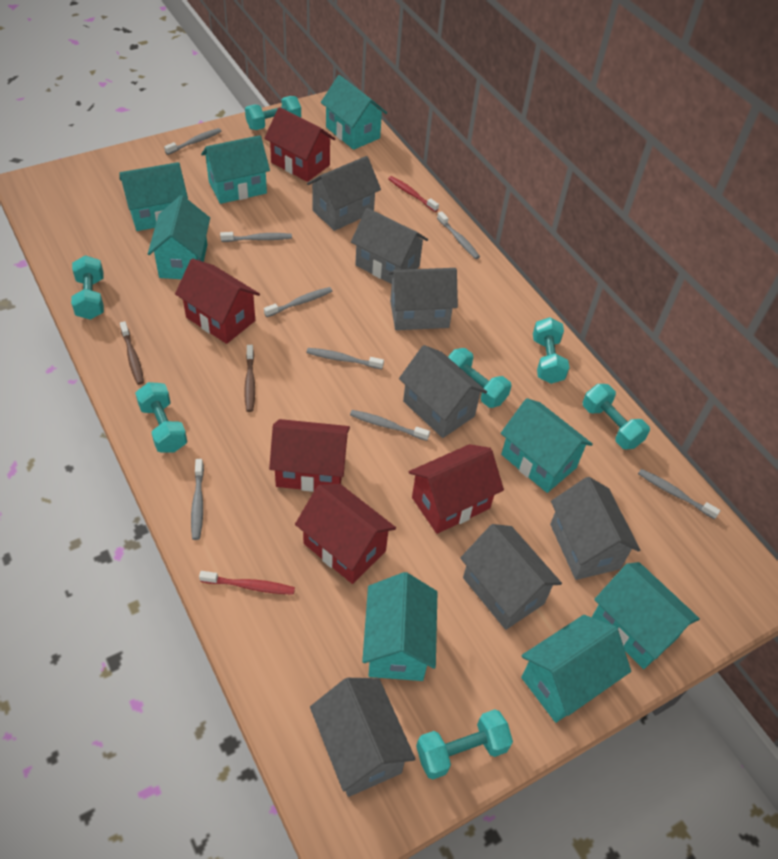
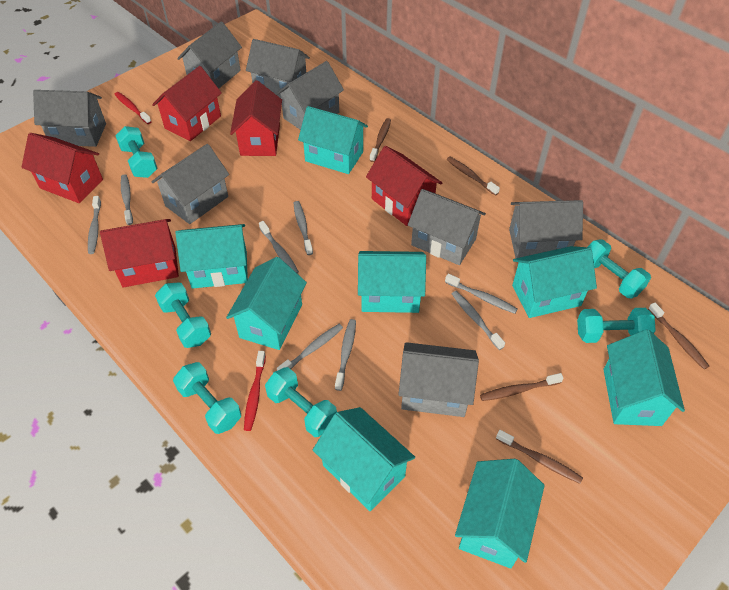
brown toothbrush: [120,321,144,385] [244,345,255,412] = 2 -> [370,118,391,162] [446,157,500,196] [480,373,564,401] [496,430,583,484] [648,302,709,369] = 5
grey house: [307,156,381,231] [310,678,415,797] [351,208,428,284] [389,268,458,330] [399,345,487,438] [460,524,562,630] [550,477,640,580] = 7 -> [33,90,106,147] [152,144,229,224] [177,22,242,88] [246,39,310,98] [275,61,344,130] [398,342,479,417] [408,189,486,265] [509,200,583,258] = 8
turquoise dumbbell: [71,255,104,320] [135,382,187,453] [245,96,301,130] [416,709,513,779] [448,348,512,408] [533,317,569,384] [583,384,650,449] = 7 -> [115,126,158,178] [155,282,211,348] [173,362,241,434] [265,367,337,437] [577,308,656,343] [588,240,651,298] = 6

